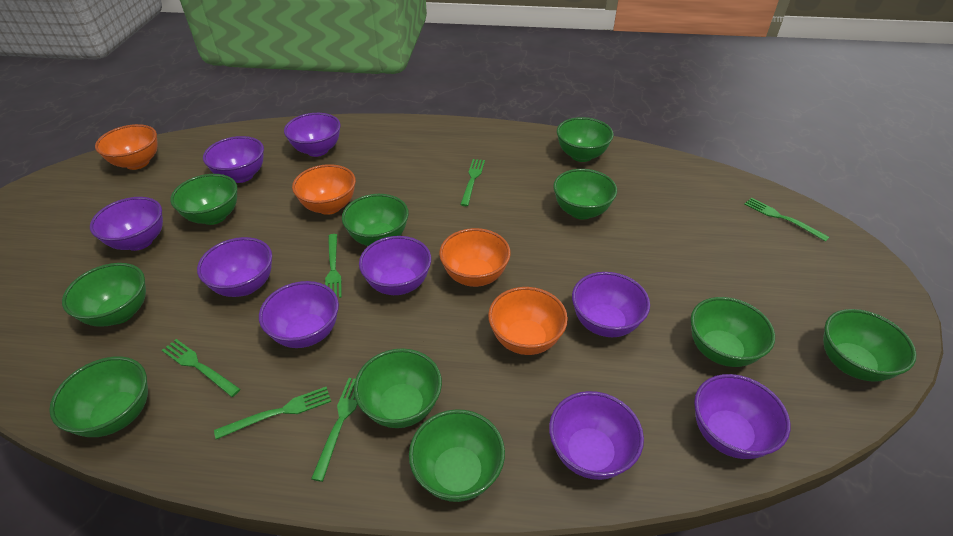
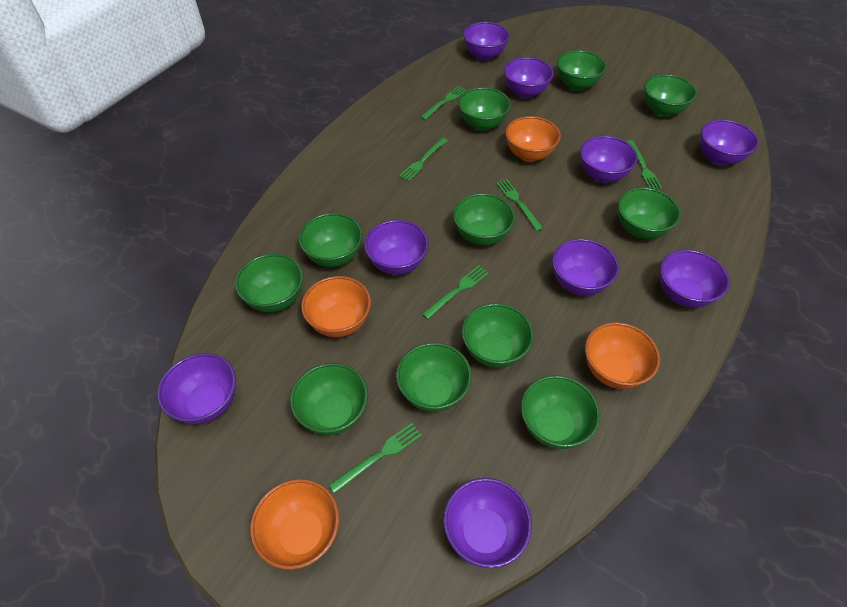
green bowl: [49,356,148,437] [62,263,146,327] [170,174,237,225] [342,194,409,246] [354,348,442,428] [409,409,505,502] [553,169,617,220] [557,117,614,162] [691,297,775,367] [823,309,916,382] = 10 -> [235,254,303,312] [290,363,368,435] [299,213,363,267] [396,343,472,412] [453,193,515,245] [458,87,511,131] [462,303,534,368] [521,375,600,449] [557,50,607,91] [618,187,681,239] [644,74,697,117] = 11

